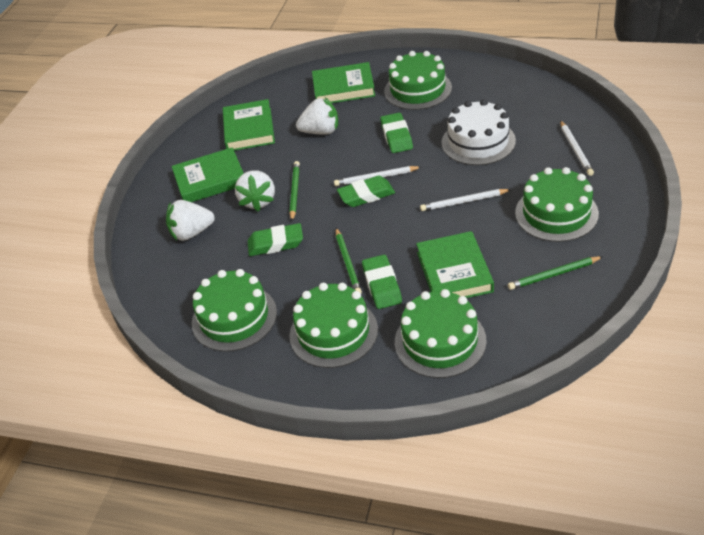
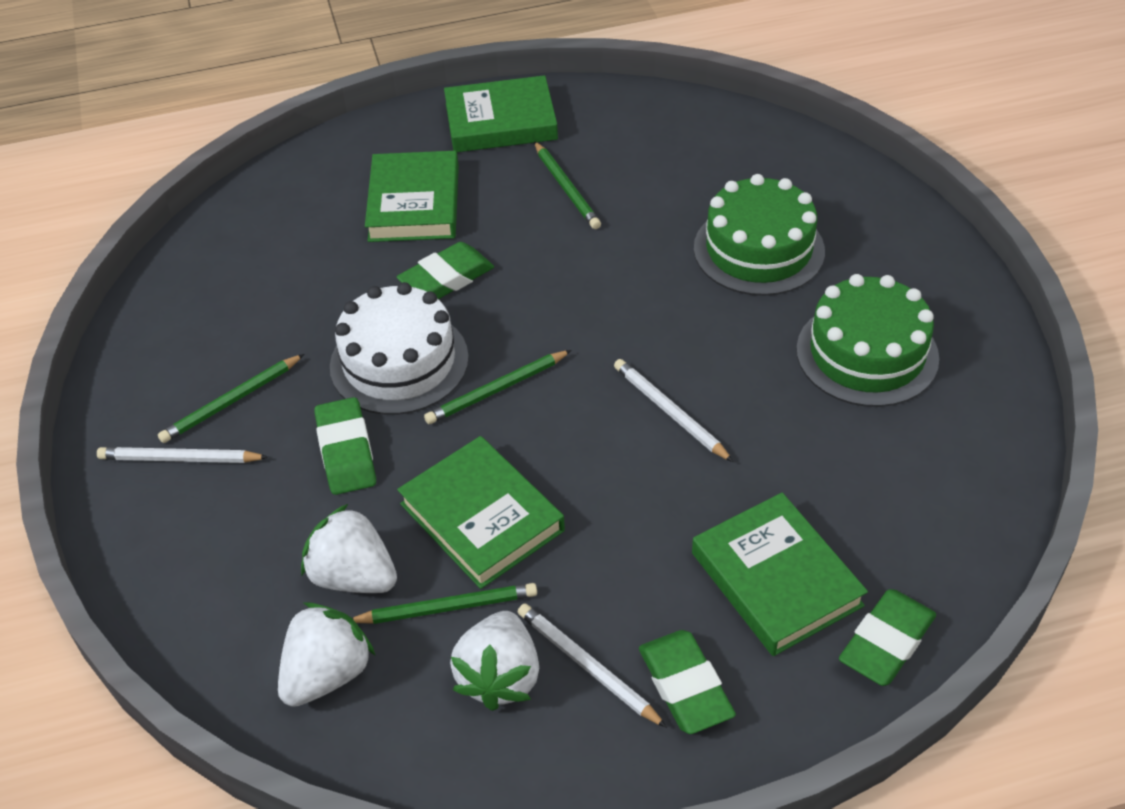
green cake: [192,269,277,352] [290,283,378,368] [384,51,452,110] [395,289,487,378] [515,167,599,242] = 5 -> [694,174,825,296] [796,274,939,407] = 2
green pencil: [289,161,300,221] [336,228,362,293] [508,256,604,290] = 3 -> [158,354,304,443] [352,583,537,624] [424,350,571,424] [534,141,601,229] = 4

